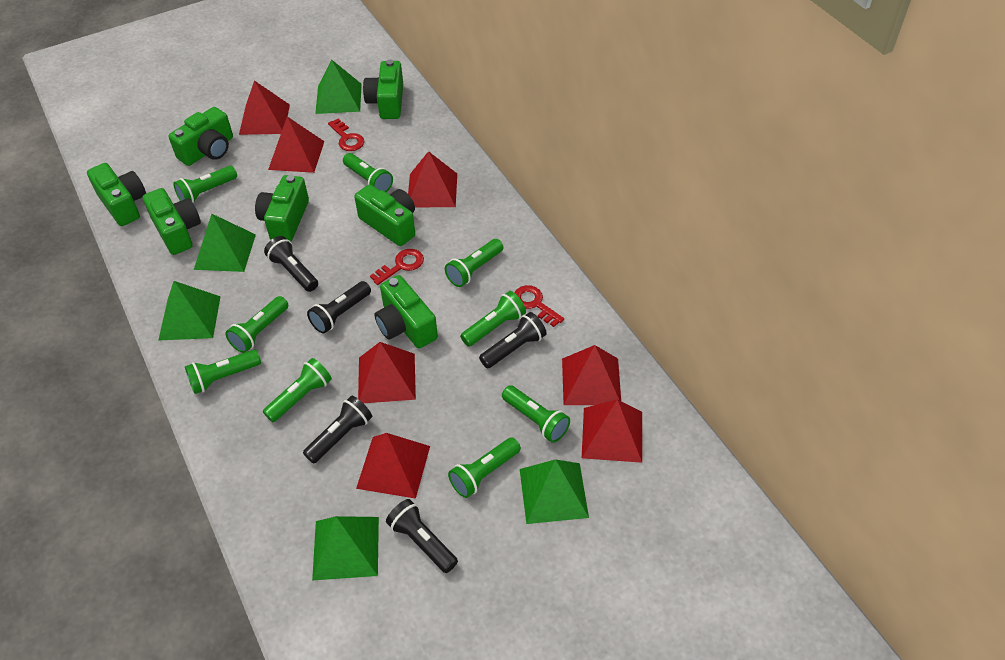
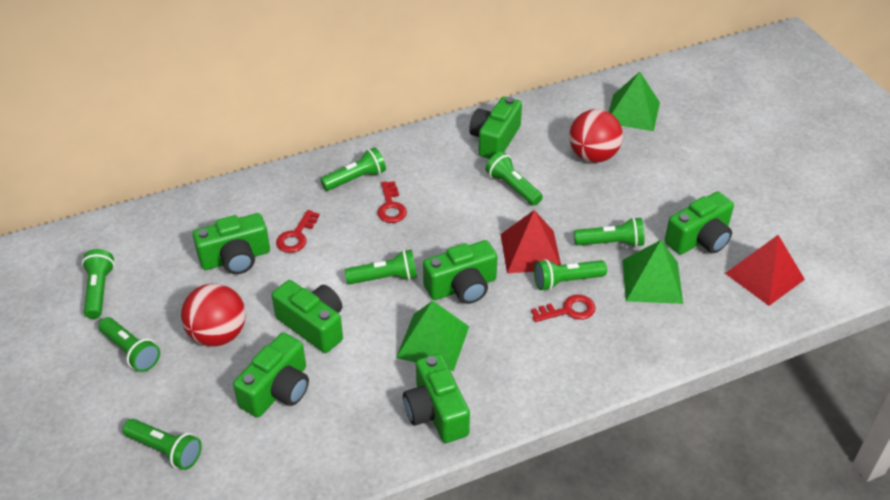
black flashlight: [264,236,318,292] [303,395,372,464] [307,281,371,334] [386,499,458,573] [479,312,547,368] = 5 -> none = 0
green flashlight: [173,166,237,203] [185,350,261,394] [225,296,288,353] [263,358,332,422] [343,153,393,192] [445,239,503,287] [448,437,521,498] [460,291,526,347] [502,385,570,443] = 9 -> [82,249,115,319] [98,317,160,372] [123,419,202,470] [320,147,386,191] [345,249,417,284] [485,152,543,206] [534,259,607,291] [574,217,644,247] = 8
green pyramid: [158,281,221,341] [194,214,256,272] [312,516,379,581] [315,59,362,114] [520,459,589,524] = 5 -> [396,301,469,371] [609,72,660,131] [622,240,683,304] = 3
red ball: none = 0 -> [181,283,246,347] [569,109,623,163] = 2
red pyramid: [239,80,290,135] [268,116,324,173] [356,433,430,499] [358,342,416,403] [408,151,457,207] [562,345,621,405] [582,399,642,463] = 7 -> [501,210,561,273] [725,235,805,306] = 2

